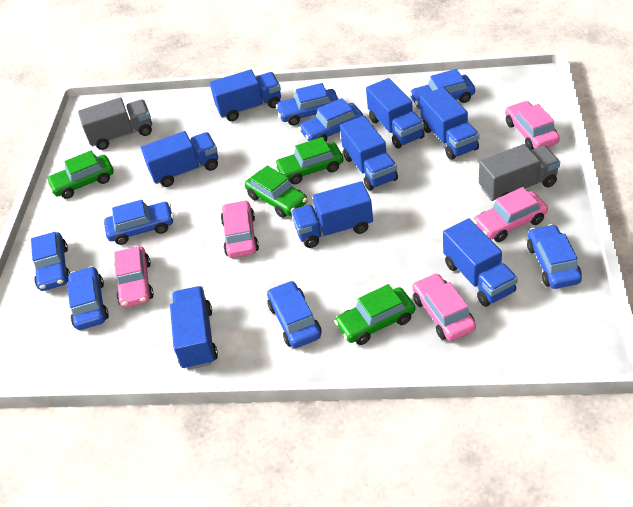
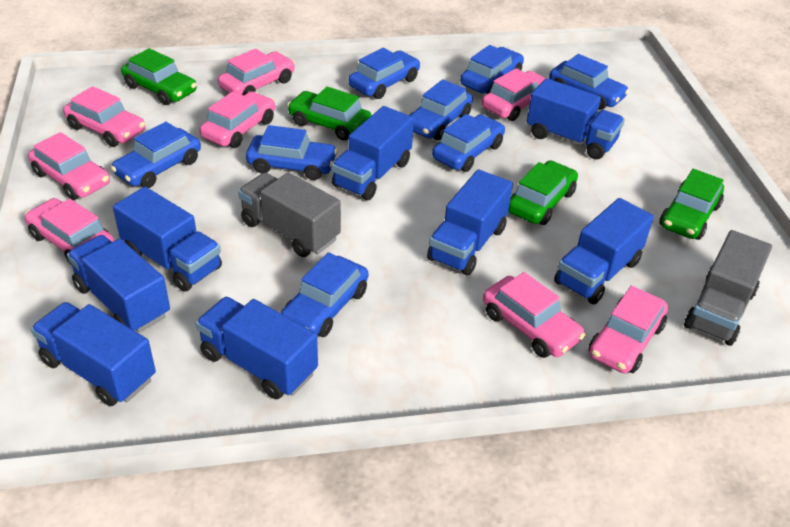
pink car: [114,246,154,308] [221,200,259,258] [412,273,476,341] [473,187,548,242] [505,101,560,150] = 5 -> [25,198,114,265] [28,132,110,200] [63,86,145,147] [200,91,275,148] [218,48,295,96] [482,68,546,121] [483,272,585,358] [588,286,668,374] = 8

